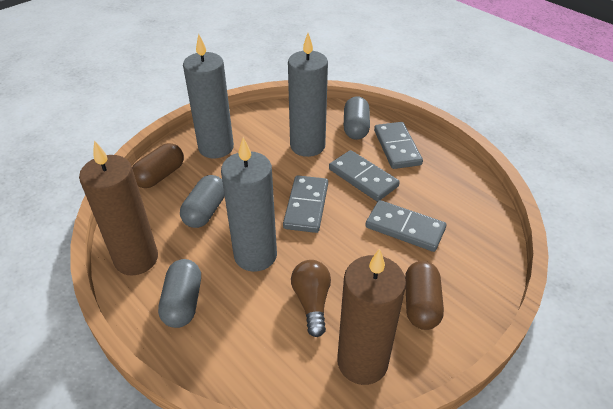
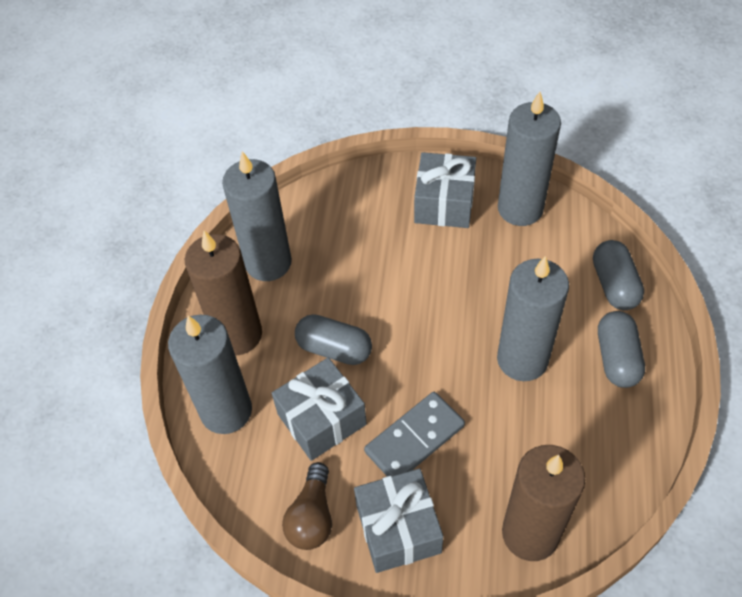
brown capsule: [132,143,184,188] [405,261,444,330] = 2 -> none = 0
grey candle: [183,34,234,158] [221,137,277,272] [288,33,328,157] = 3 -> [168,315,252,434] [222,151,292,281] [497,256,569,381] [498,92,561,226] = 4
grey domino: [283,175,328,233] [329,150,400,202] [365,200,446,252] [374,122,423,169] = 4 -> [364,392,465,476] = 1
grey gift: none = 0 -> [272,357,367,461] [354,468,443,573] [414,152,476,228] = 3

